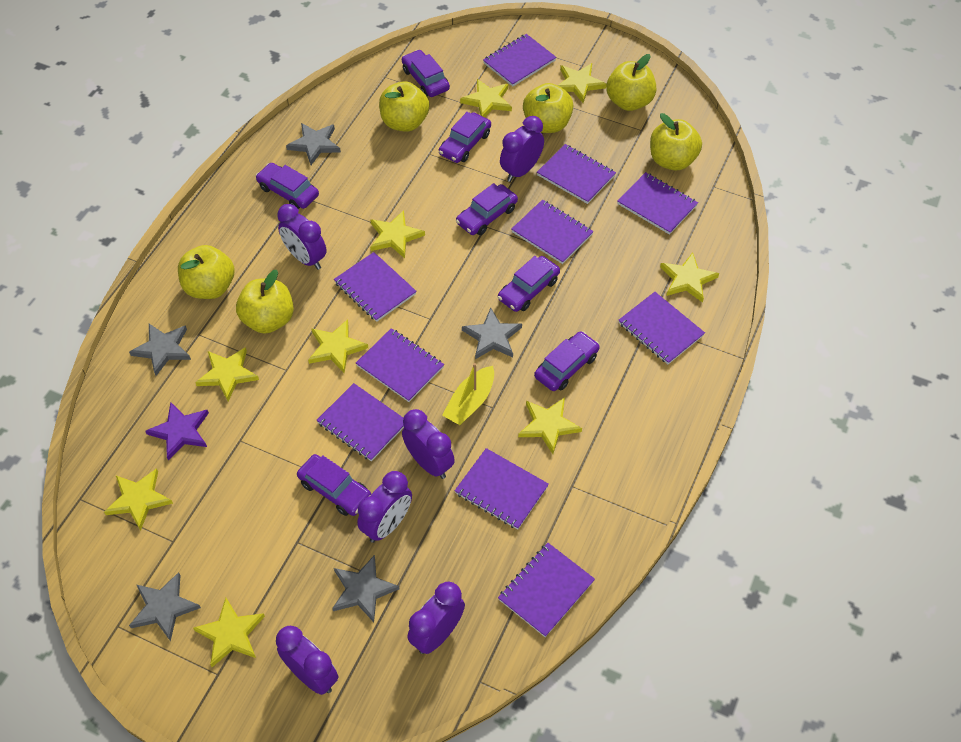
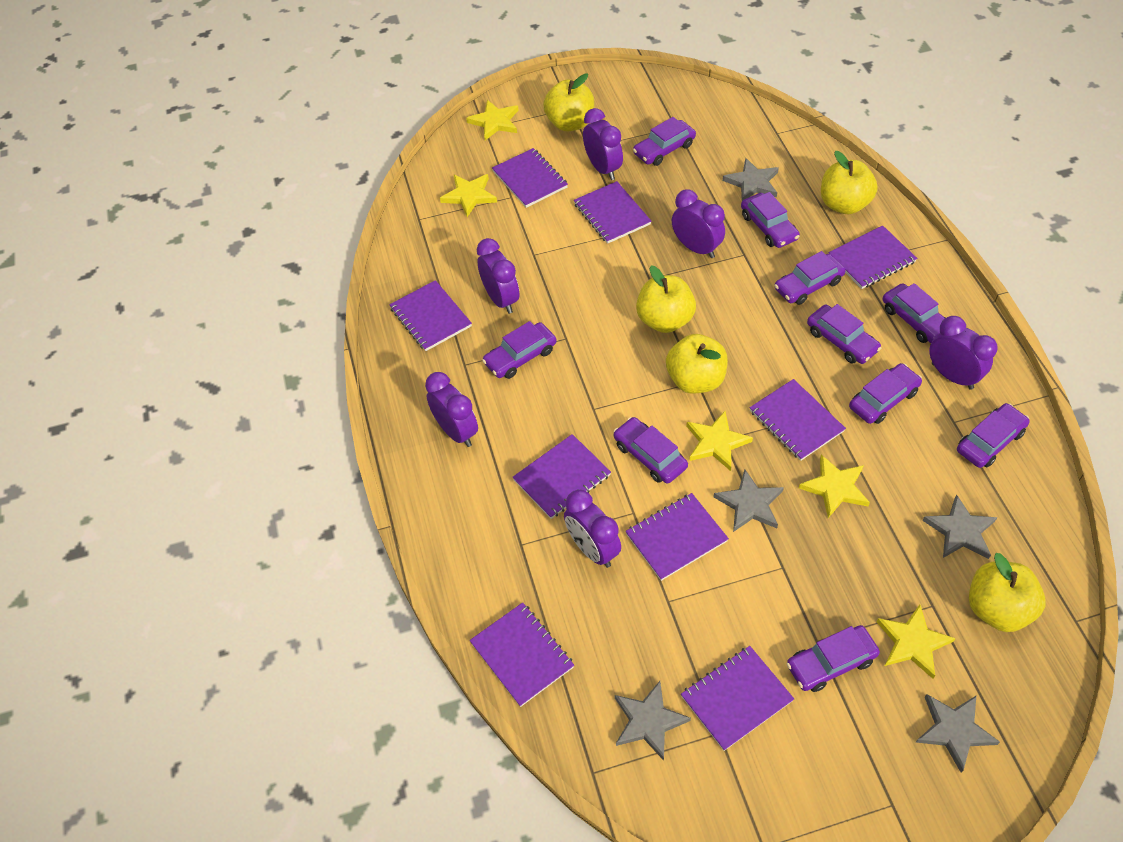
purple car: [256,163,319,209] [297,454,371,516] [402,50,450,97] [439,112,491,163] [456,183,518,235] [498,256,560,312] [534,331,600,391] = 7 -> [482,321,557,379] [613,417,688,484] [633,117,696,166] [741,192,800,248] [774,251,846,305] [787,625,880,692] [807,304,881,364] [849,363,922,424] [883,283,945,343] [957,403,1030,468] = 10
purple notebook: [317,383,404,461] [334,252,417,322] [356,328,444,402] [455,448,549,530] [483,34,556,87] [498,543,595,637] [512,200,594,264] [537,144,616,204] [617,172,698,235] [618,292,705,364] = 10 -> [389,280,472,351] [470,602,574,707] [492,148,568,208] [512,434,611,519] [574,181,651,244] [625,493,729,581] [681,646,794,751] [750,379,846,461] [828,225,917,289] = 9
purple star: [145,402,209,461] = 1 -> none = 0
yellow apple: [178,245,235,299] [236,270,294,334] [379,81,429,132] [523,83,574,133] [606,54,656,111] [650,113,702,170] = 6 -> [543,74,594,132] [636,266,696,333] [666,334,728,393] [821,151,877,214] [969,553,1046,632] = 5
yellow boat: [442,363,494,425] = 1 -> none = 0
yellow star: [104,468,173,531] [193,598,265,667] [195,347,259,401] [308,319,368,373] [370,210,425,258] [460,79,512,117] [518,398,582,454] [557,63,607,103] [660,252,719,303] = 9 -> [440,174,497,217] [466,100,519,140] [686,411,753,471] [799,455,870,518] [876,604,956,679] = 5

